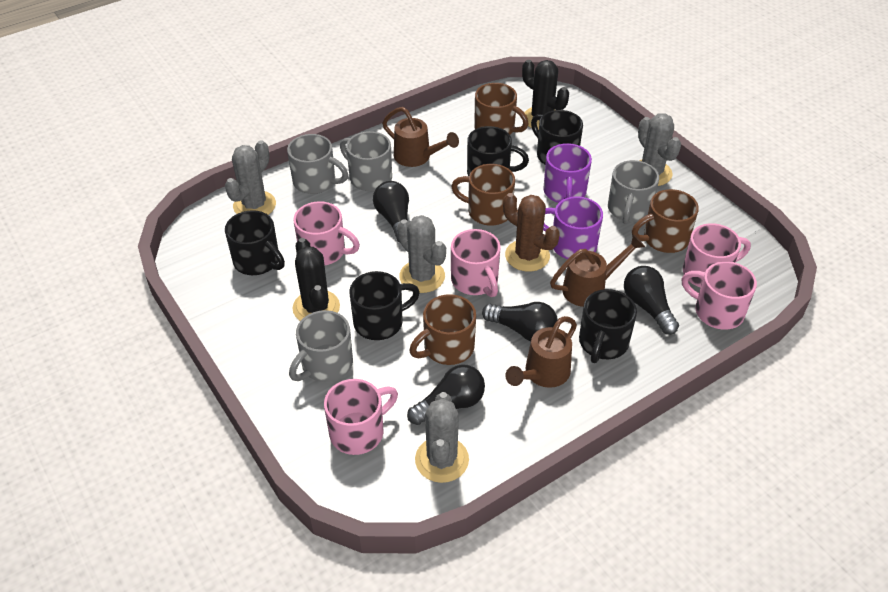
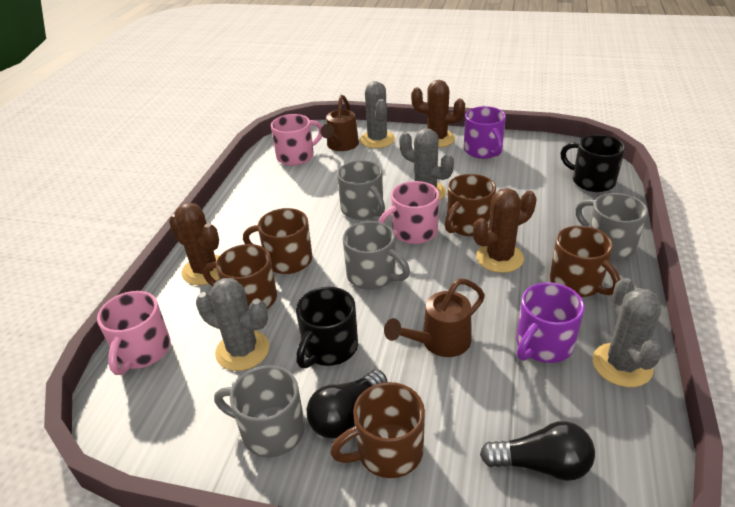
black cactus: [293,238,340,321] [522,60,569,130] = 2 -> none = 0
black light bulb: [373,181,409,243] [407,364,485,425] [482,302,558,342] [624,266,679,335] = 4 -> [307,370,387,439] [480,421,595,481] = 2
black mug: [225,210,285,275] [349,271,420,340] [467,126,529,176] [531,110,583,165] [579,289,637,363] = 5 -> [296,287,358,368] [560,135,625,192] = 2
brown cactus: [503,193,560,272] = 1 -> [169,203,220,285] [411,80,465,148] [473,188,536,273] = 3
brown mug: [409,294,476,365] [451,164,515,226] [474,83,529,135] [632,189,699,253] = 4 -> [203,244,277,309] [243,208,312,274] [330,382,425,478] [445,174,496,236] [550,226,621,297] = 5
brown watering can: [382,107,459,167] [505,316,577,388] [550,234,645,307] = 3 -> [320,95,359,151] [384,279,485,357] = 2
pink mug: [293,201,360,265] [324,379,398,455] [451,229,501,297] [681,261,757,330] [683,223,751,288] = 5 -> [97,291,171,375] [271,114,322,166] [378,181,439,244] = 3

